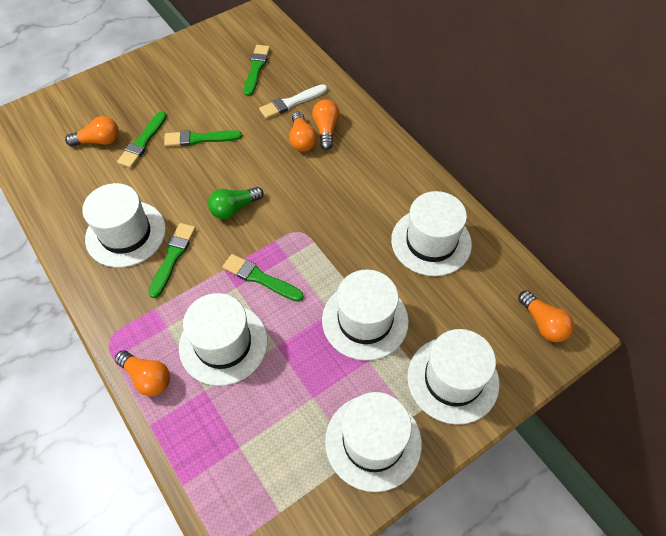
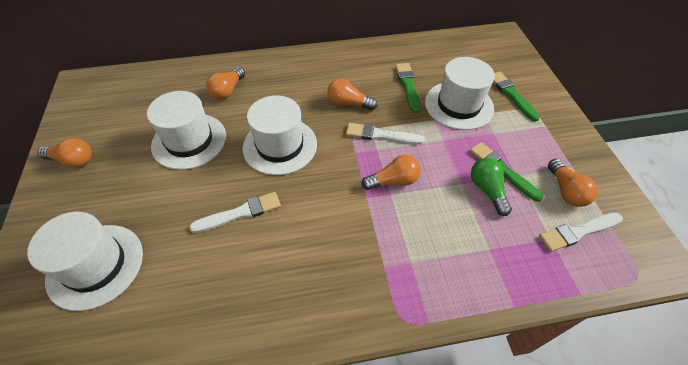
green brush: [117,111,167,168] [148,223,196,298] [164,130,242,147] [222,254,304,302] [244,45,270,96] = 5 -> [395,63,421,113] [470,142,543,202] [493,72,540,122] = 3
white brush: [259,84,327,119] = 1 -> [189,192,281,233] [346,123,425,145] [539,212,623,252] = 3
white hat: [82,183,166,268] [179,293,268,386] [322,270,409,361] [325,392,422,492] [391,191,472,276] [407,329,499,425] = 6 -> [27,212,143,311] [147,91,226,170] [243,95,317,175] [425,57,495,130] = 4

